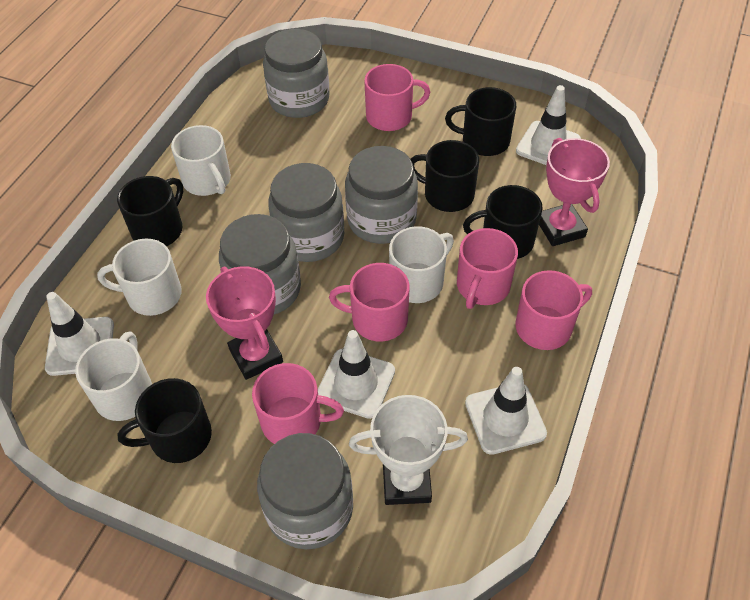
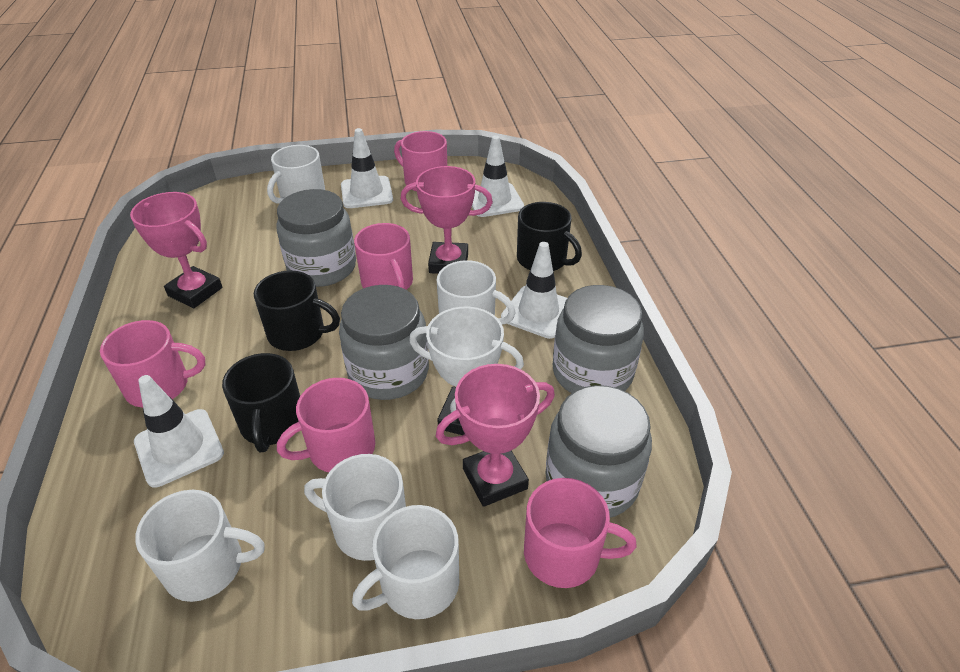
black mug: [117,176,183,246] [117,378,212,463] [410,140,479,212] [445,87,516,156] [463,185,543,259] = 5 -> [222,353,300,452] [254,270,340,351] [517,202,582,271] = 3
grey jar: [219,214,301,314] [257,433,353,549] [263,29,330,118] [268,163,344,262] [345,146,418,244] = 5 -> [276,189,356,287] [339,285,429,400] [545,385,652,518] [552,285,644,393] = 4
pink trophy: [206,266,283,380] [539,138,610,246] = 2 -> [130,192,222,308] [401,166,493,274] [436,364,555,507] = 3
white mug: [75,332,152,421] [97,239,182,316] [171,125,231,196] [389,226,454,303] = 4 -> [135,490,265,602] [267,145,325,204] [304,454,406,561] [352,505,459,619] [437,260,516,325] = 5

